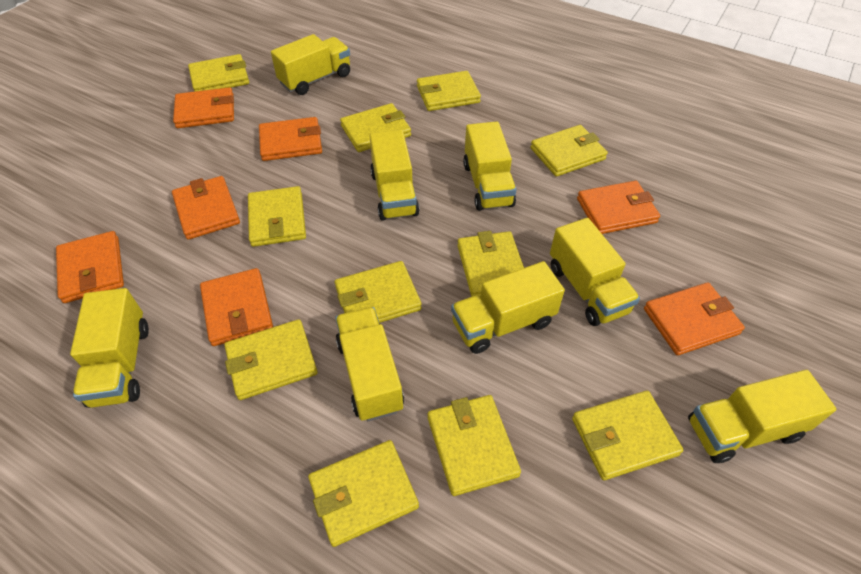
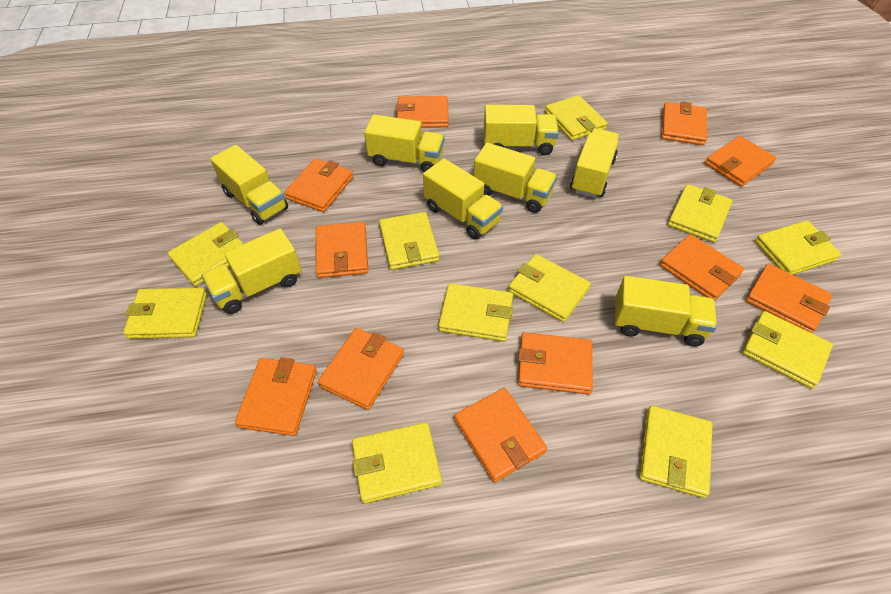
orange wallet: [56,231,124,303] [172,176,240,240] [173,87,234,128] [200,268,273,346] [259,117,322,161] [577,181,660,234] [644,282,745,355] = 7 -> [235,357,317,436] [284,158,353,212] [315,222,368,278] [318,328,404,410] [396,96,449,128] [454,388,547,482] [518,332,593,394] [660,234,744,300] [661,102,707,145] [705,136,776,187] [745,264,832,333] = 11

